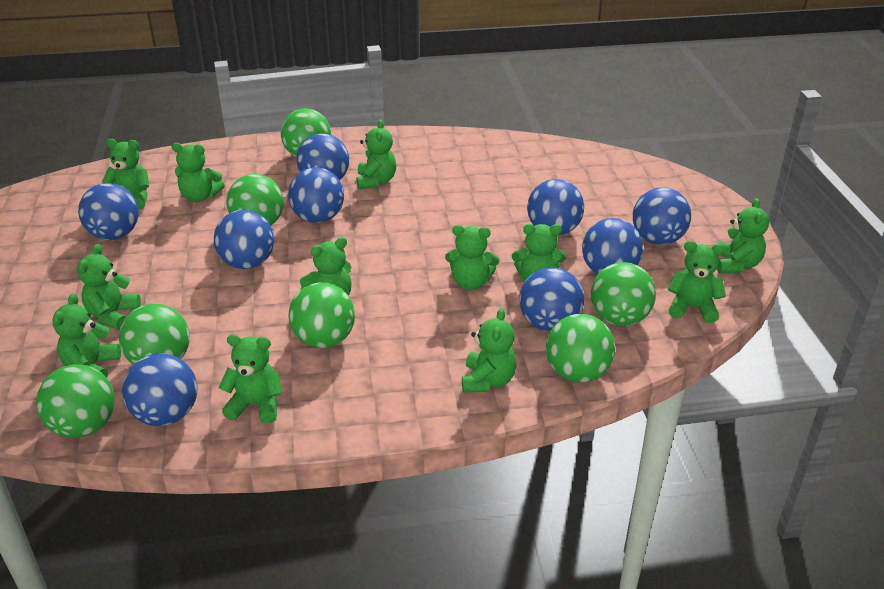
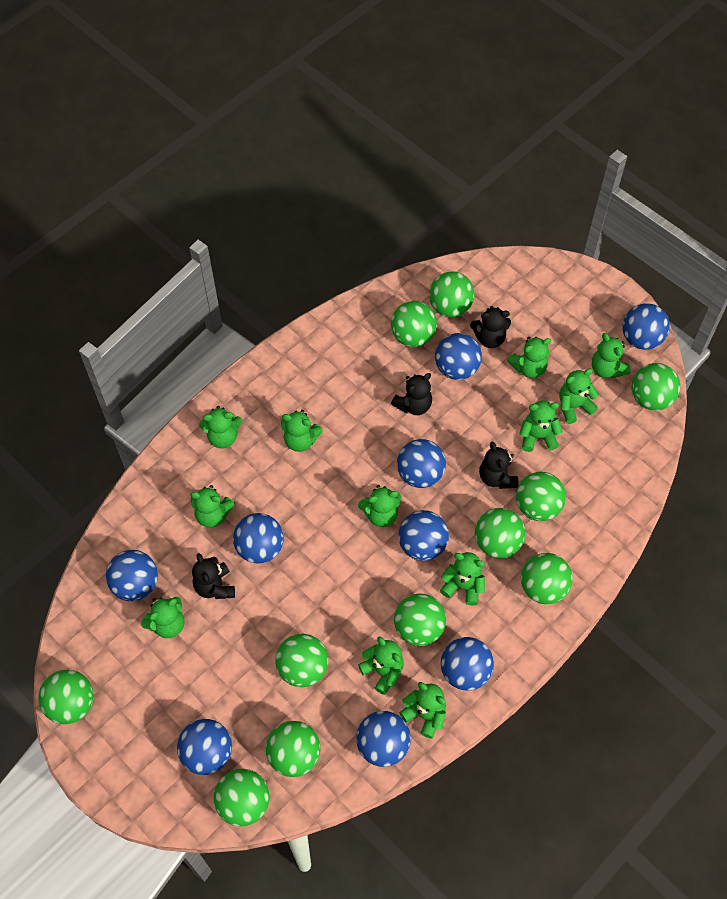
black teddy bear: none = 0 -> [192,553,235,599] [391,373,432,415] [470,306,511,348] [479,441,518,489] = 4
green ball: [36,364,115,438] [119,303,190,365] [226,174,283,226] [281,108,331,157] [289,282,355,348] [546,314,615,382] [591,262,656,326] = 7 -> [38,670,94,724] [214,769,269,827] [266,721,321,777] [275,634,328,687] [391,301,437,347] [394,594,446,646] [429,272,475,317] [475,508,525,558] [516,472,566,521] [521,553,573,604] [632,363,680,410] = 11

